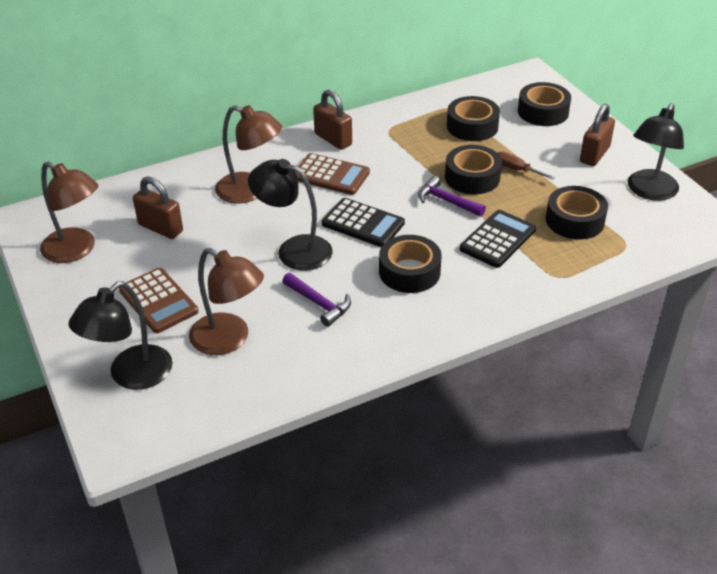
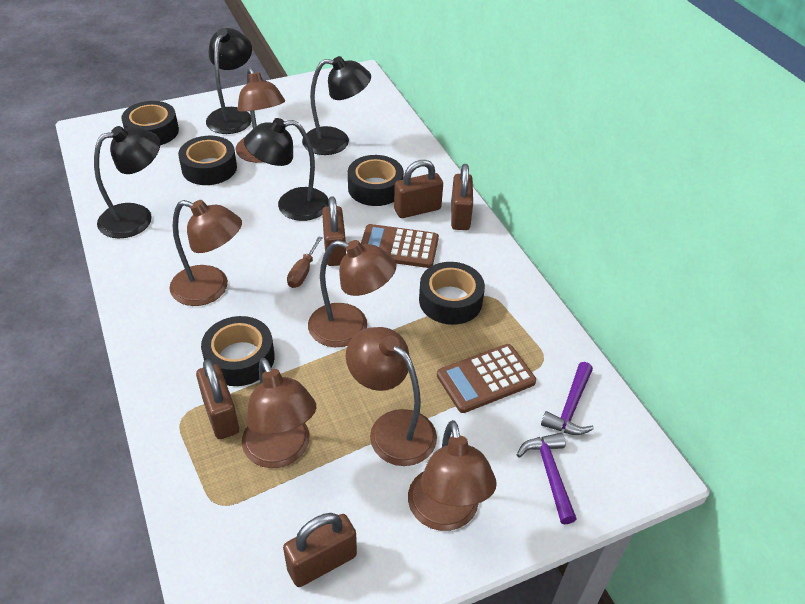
black calculator: [322,198,405,247] [460,210,536,268] = 2 -> none = 0
black lamp: [68,281,172,390] [248,159,332,271] [628,103,684,201] = 3 -> [94,126,160,239] [206,28,252,134] [244,118,329,221] [302,56,371,155] = 4
brown lamp: [40,162,99,263] [189,248,264,355] [215,105,282,203] = 3 -> [169,200,242,306] [235,67,285,163] [242,358,316,468] [308,240,396,347] [346,327,437,466] [408,420,497,531] = 6
brown padlock: [133,176,183,239] [313,90,352,150] [580,104,615,166] = 3 -> [196,359,239,439] [283,513,357,587] [322,197,346,266] [394,160,443,218] [451,164,473,230] = 5

